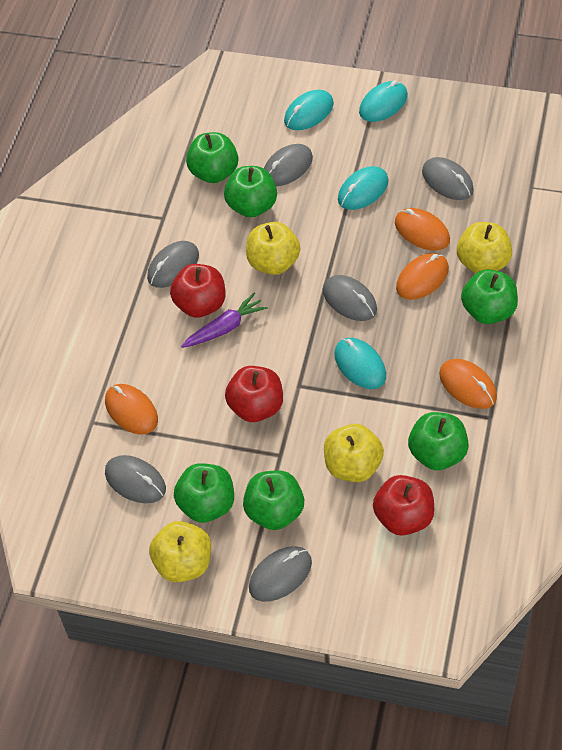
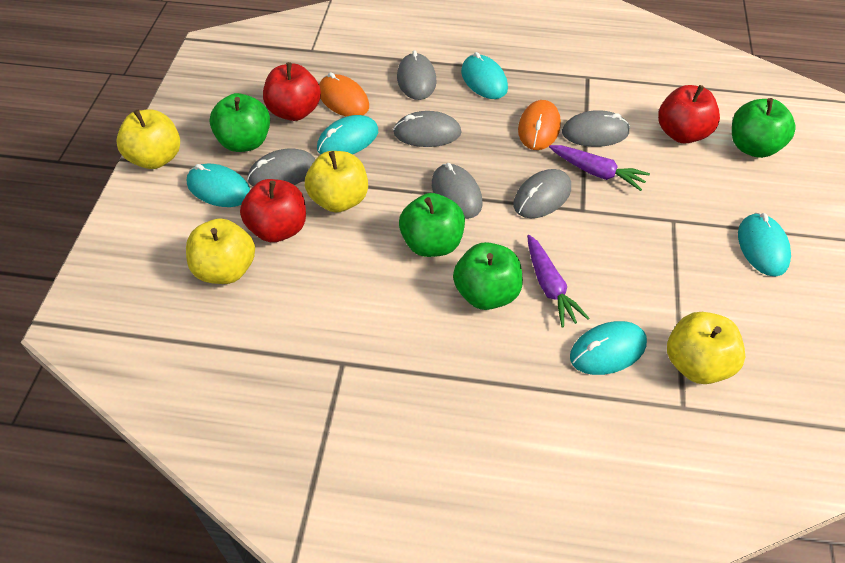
green apple: [174,463,234,523] [186,132,238,183] [224,166,277,217] [243,470,304,530] [408,412,469,470] [461,269,518,324] = 6 -> [210,93,270,152] [399,193,465,257] [453,242,523,310] [732,98,796,158] = 4
orange mouse: [105,384,158,435] [395,208,450,250] [396,253,449,300] [439,359,497,409] = 4 -> [319,72,369,117] [518,100,561,150] = 2
purple carrot: [181,293,268,348] = 1 -> [527,235,590,328] [549,145,650,191] = 2
turquoise mouse: [284,90,334,130] [334,338,386,389] [338,166,389,210] [359,81,408,122] = 4 -> [187,164,250,207] [317,115,378,154] [461,52,508,99] [570,321,647,375] [738,213,791,277] = 5

